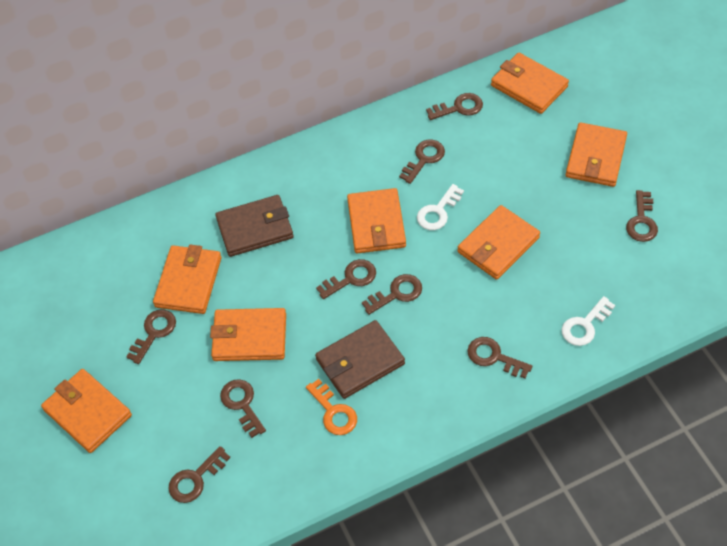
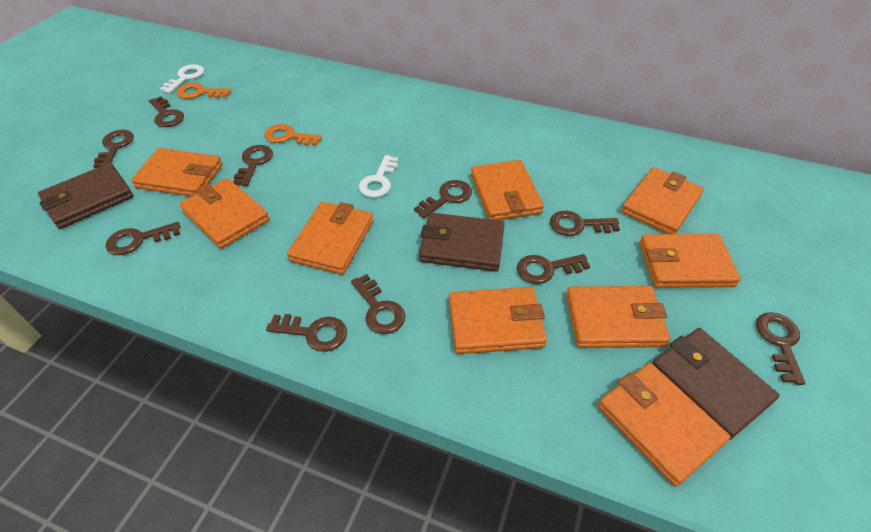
brown key: [126,309,176,364] [169,446,230,503] [220,379,266,438] [316,259,376,299] [362,274,422,315] [399,140,445,184] [426,93,483,120] [467,337,532,378] [626,190,658,242] = 9 -> [93,130,134,168] [106,222,180,255] [149,97,184,127] [233,145,273,186] [266,314,347,352] [351,274,406,334] [414,180,472,218] [517,254,590,284] [550,211,620,236] [756,312,805,385] = 10
brown wallet: [215,195,293,257] [315,320,405,399] = 2 -> [38,163,134,229] [419,213,505,272] [652,328,779,440] = 3
orange key: [306,379,357,435] = 1 -> [177,83,231,99] [264,124,322,146] = 2
orange wallet: [41,369,132,453] [153,245,222,314] [210,308,286,361] [347,188,406,254] [457,205,540,280] [491,53,569,114] [566,122,627,187] = 7 -> [131,148,223,197] [179,178,270,249] [287,202,373,275] [449,287,547,354] [471,160,544,220] [566,286,670,348] [598,363,730,487] [621,167,704,234] [639,234,741,288] = 9

